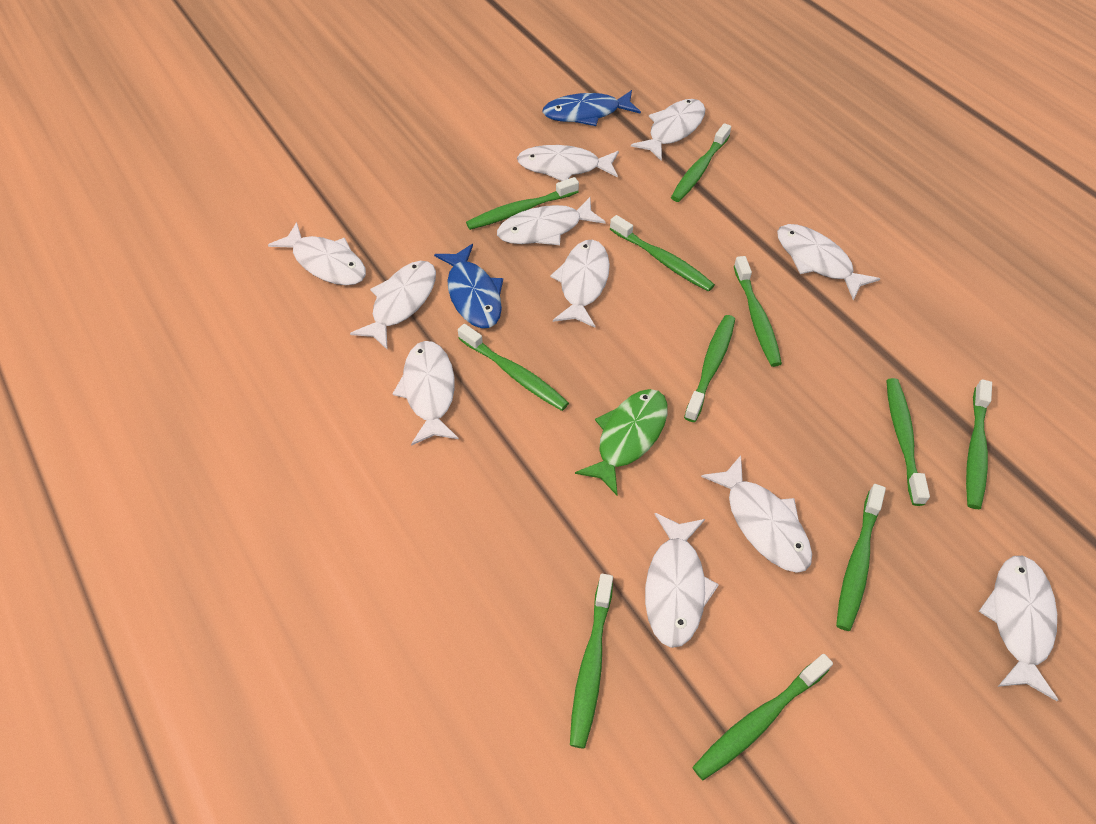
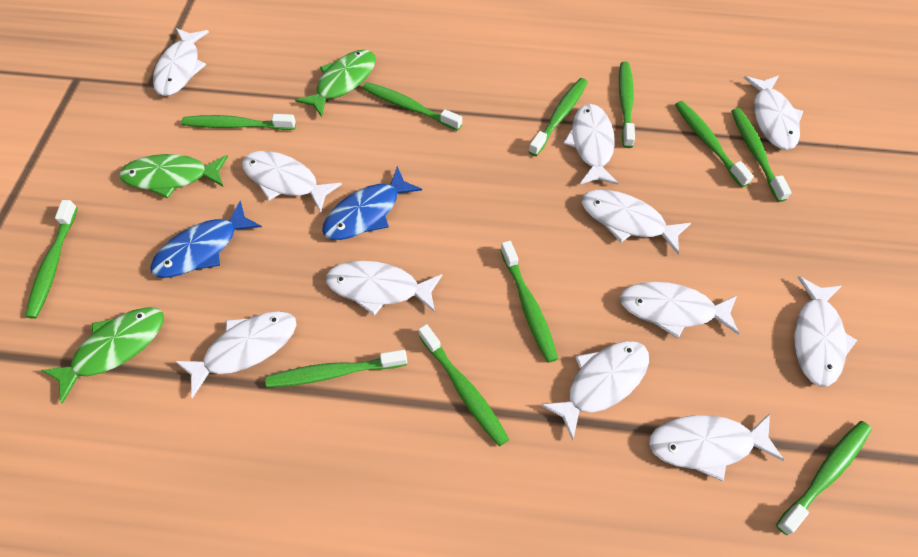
green fish: [575,389,668,495] = 1 -> [42,307,164,404] [119,154,228,198] [295,50,376,117] = 3

